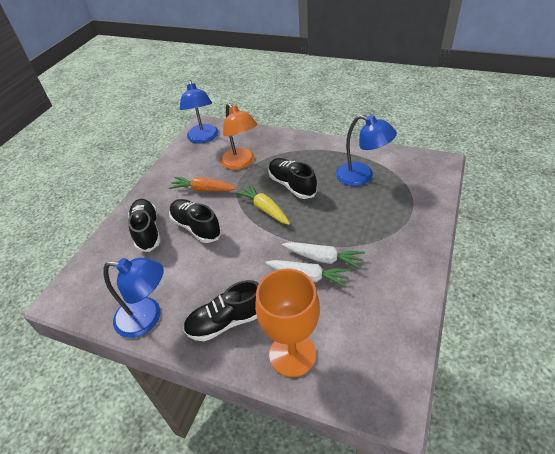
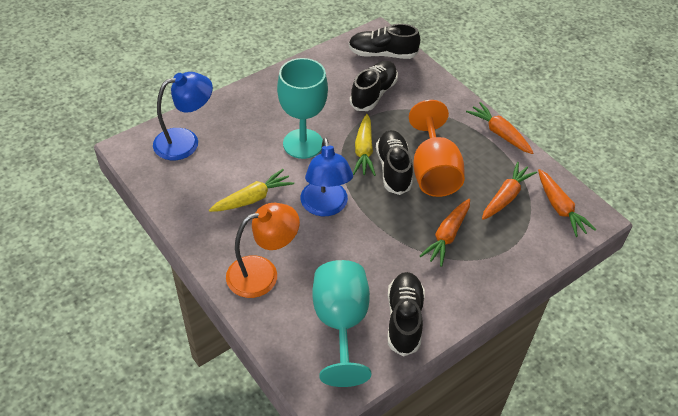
blue lamp: [103,258,164,338] [180,80,218,143] [336,115,397,186] = 3 -> [153,72,213,160] [301,137,353,216] = 2
orange carrot: [169,177,237,191] = 1 -> [420,199,470,267] [466,102,534,154] [482,162,537,220] [538,169,596,237] = 4
turquoise goblet: none = 0 -> [277,58,328,159] [313,260,371,387] = 2
white carrot: [265,260,351,288] [282,242,365,269] = 2 -> none = 0
yellow carrot: [235,183,290,225] = 1 -> [209,169,294,212] [353,114,376,176] = 2

